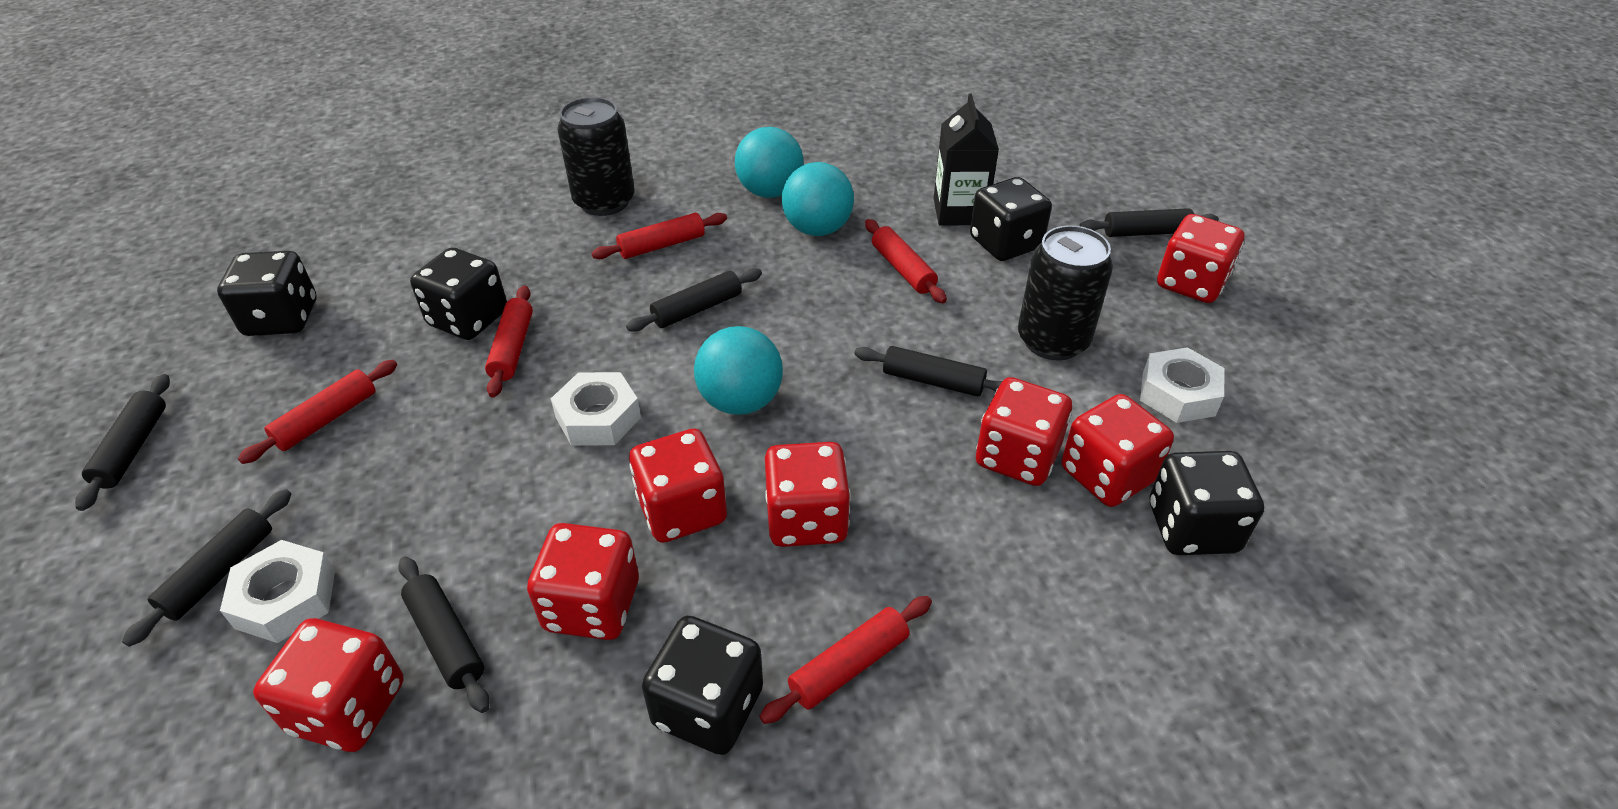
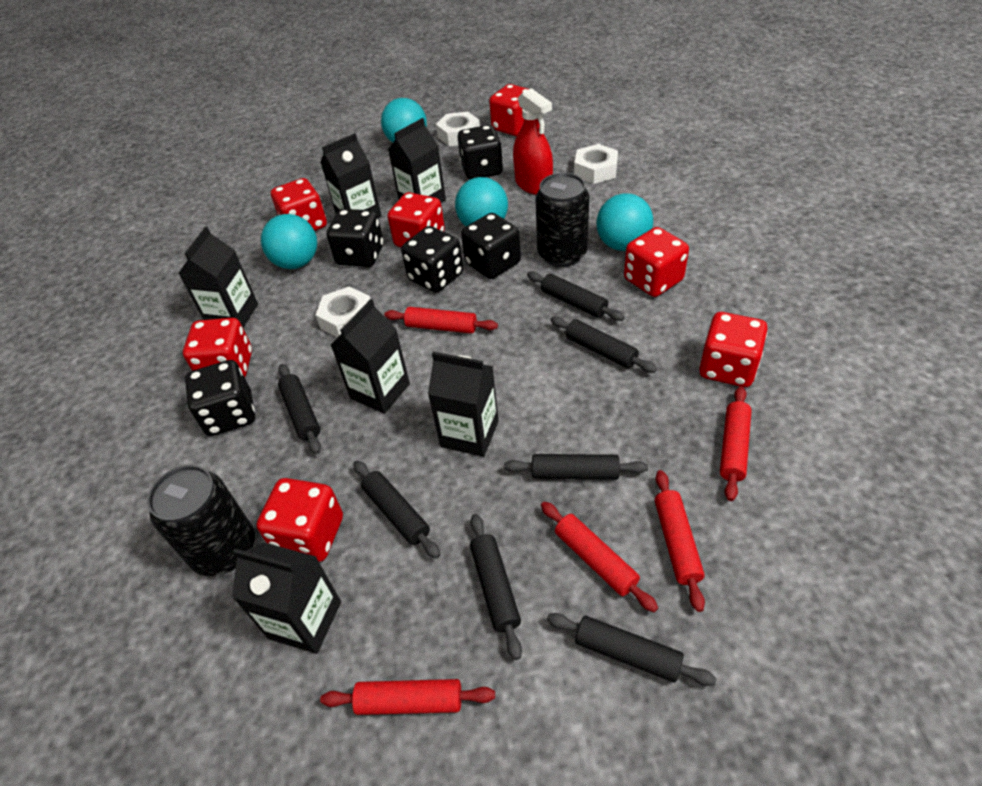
black carton: [934,94,999,226] = 1 -> [178,227,258,328] [232,542,341,654] [320,133,382,218] [331,299,410,414] [388,118,446,203] [428,352,499,457] = 6
black rolling pin: [75,374,170,511] [122,489,291,647] [398,556,490,713] [626,268,762,332] [854,346,1002,397] [1080,208,1219,237] = 6 -> [278,364,321,454] [353,461,441,559] [470,514,522,660] [504,454,648,480] [527,271,625,321] [547,613,717,686] [550,316,657,373] = 7
red spray bottle: none = 0 -> [513,88,553,195] = 1
turquoise ball: [694,326,783,415] [735,127,804,198] [782,162,854,236] = 3 -> [261,214,317,269] [381,98,427,142] [455,177,508,226] [596,193,653,251] = 4

